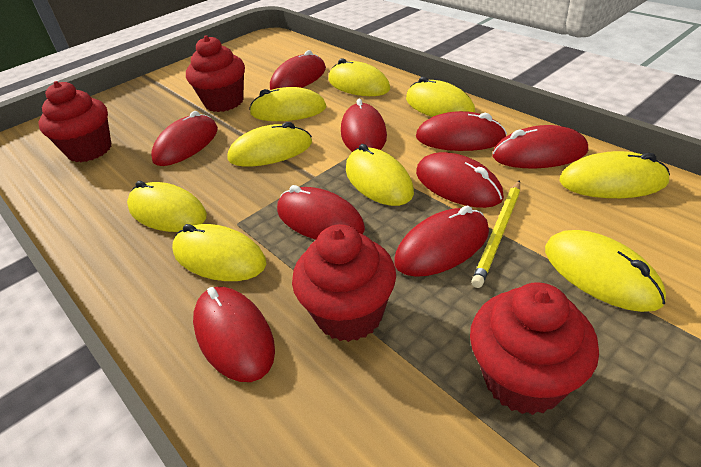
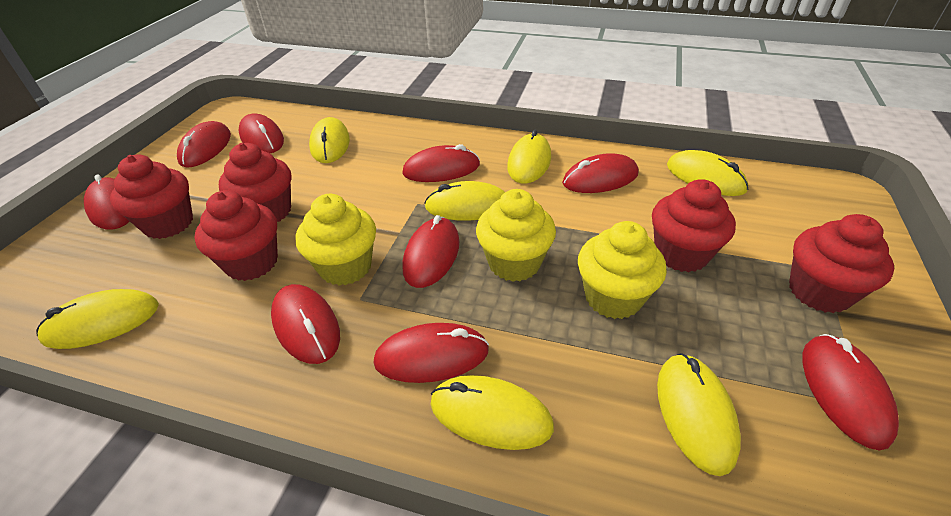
red cupcake: [38,81,111,162] [186,35,245,112] [292,224,396,342] [470,282,599,415] = 4 -> [110,154,193,239] [195,190,278,281] [219,143,291,222] [652,179,736,272] [789,214,894,313] = 5
yellow cupcake: none = 0 -> [296,194,376,285] [476,189,556,282] [578,221,667,319] = 3
yellow mouse: [127,181,207,232] [172,224,267,281] [228,122,312,167] [249,87,326,121] [329,58,390,96] [346,144,414,206] [406,77,475,117] [545,230,666,312] [560,151,670,198] = 9 -> [36,289,159,349] [309,117,350,163] [424,181,505,221] [431,375,554,450] [507,130,551,183] [657,353,741,476] [667,150,748,196] = 7
yellow pencil: [471,180,520,288] = 1 -> none = 0

